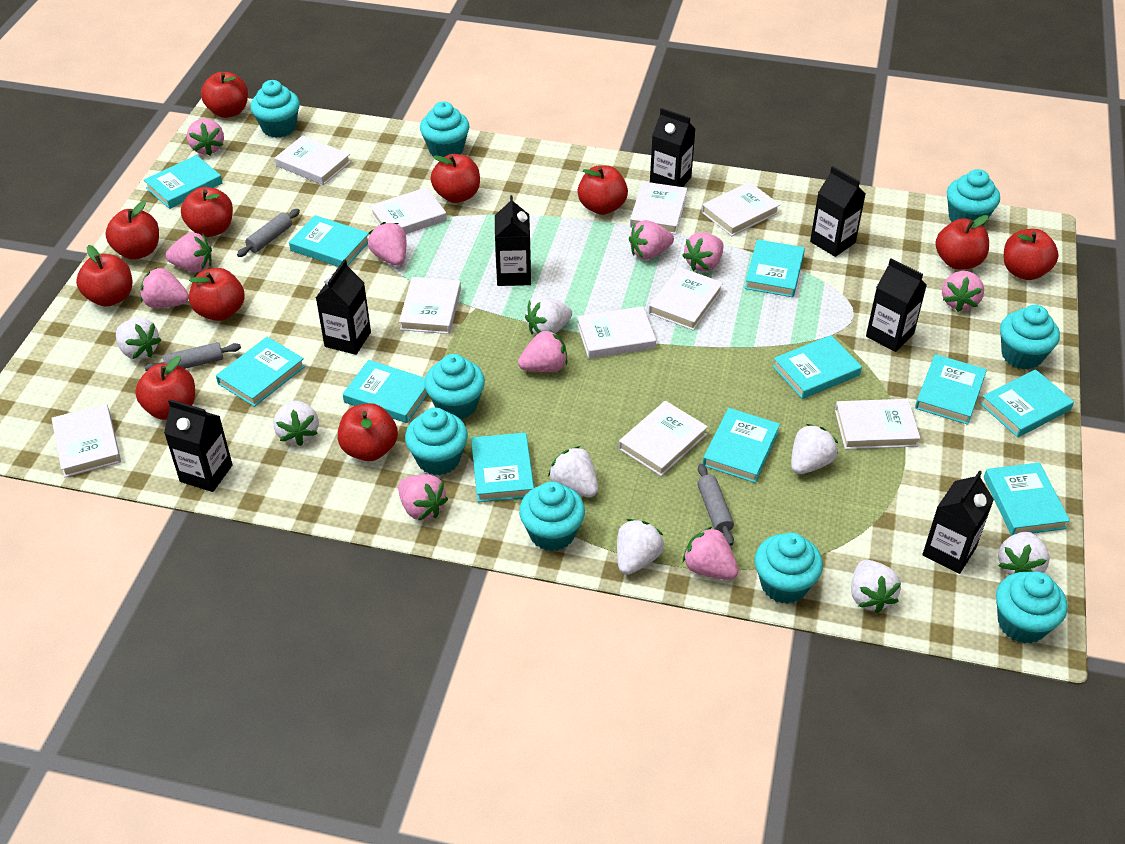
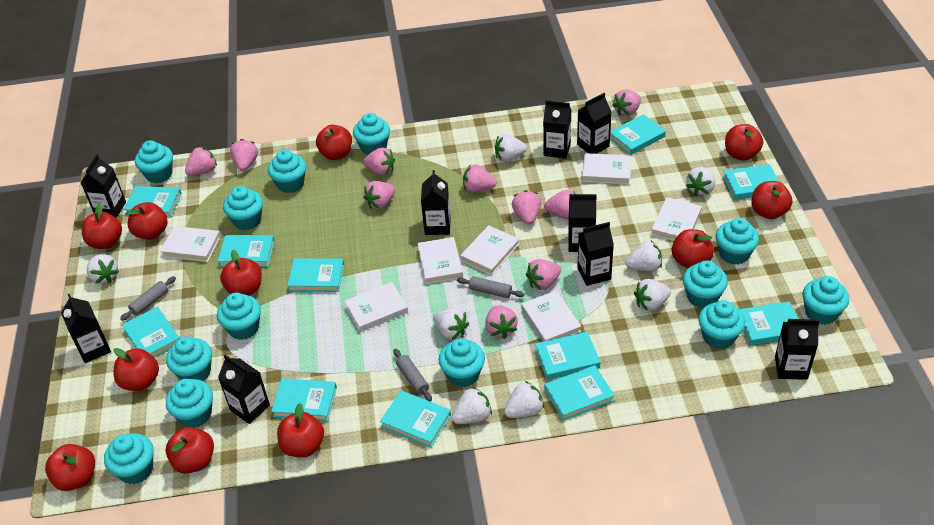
black carton: [164,399,233,492] [316,259,371,355] [495,195,531,286] [650,108,695,187] [810,166,866,257] [866,258,927,352] [922,470,994,574] = 7 -> [61,294,111,363] [80,154,126,218] [218,355,270,424] [421,170,451,235] [543,100,572,159] [568,194,597,252] [577,93,612,154] [577,222,614,286] [775,319,820,380] = 9
turquoise cupcake: [251,80,300,138] [405,408,468,475] [420,101,469,157] [424,354,485,419] [519,482,585,552] [755,532,823,604] [947,169,1000,226] [996,572,1067,644] [1000,305,1060,370] = 9 -> [104,433,154,484] [135,140,173,183] [166,337,212,381] [166,379,213,428] [217,293,261,340] [223,186,263,230] [268,150,306,193] [353,113,390,155] [439,338,485,387] [683,260,728,308] [698,300,745,349] [716,218,759,265] [802,276,849,325] = 13
white book: [51,404,121,477] [275,135,351,185] [370,187,447,234] [399,277,461,334] [577,306,656,359] [619,401,708,476] [630,182,688,234] [649,267,723,330] [702,182,780,236] [835,399,920,449] = 10 -> [160,226,221,262] [344,282,408,332] [417,237,463,284] [460,225,519,275] [521,290,581,342] [582,153,632,185] [651,197,702,241] = 7

